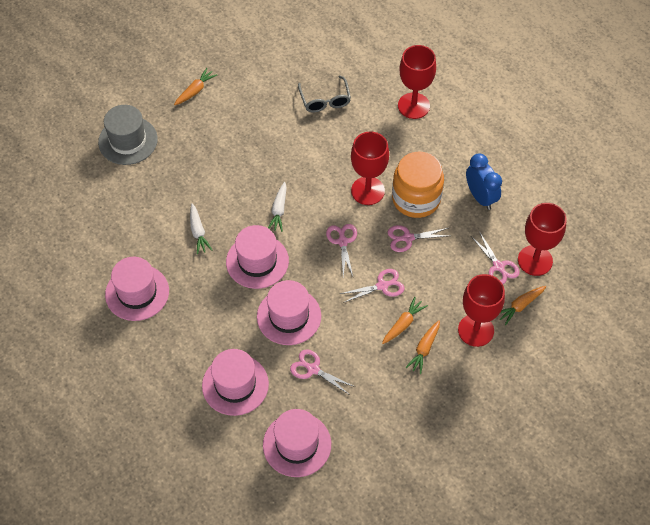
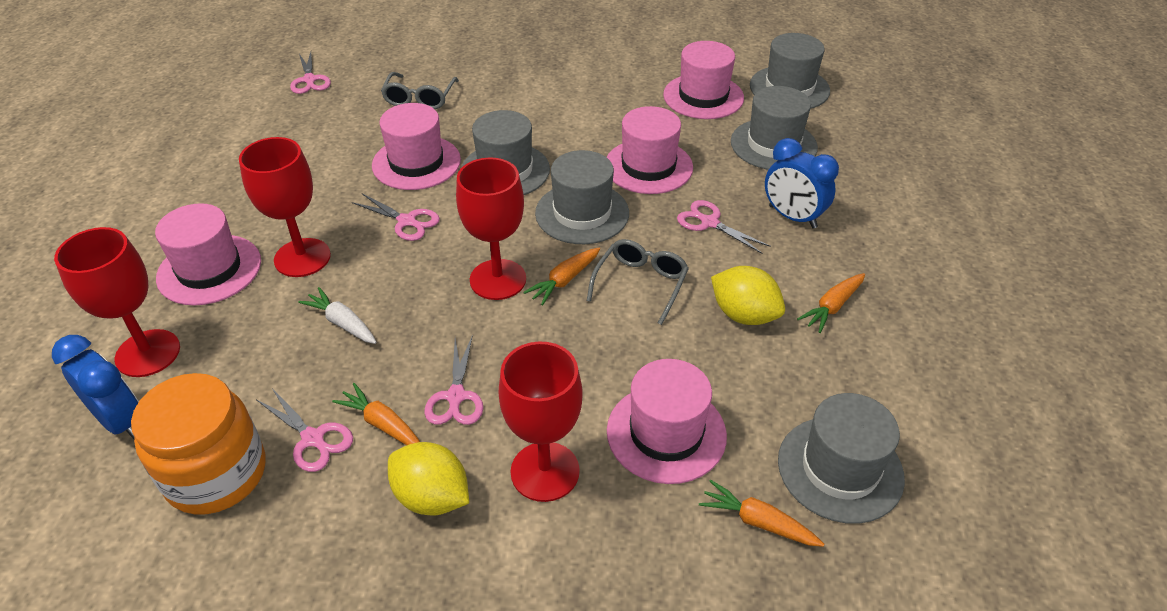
blue clock: [466,153,502,210] = 1 -> [52,335,139,439] [765,138,839,229] = 2
grey glasses: [298,76,351,113] = 1 -> [381,72,459,109] [587,239,689,325] = 2
grey hat: [98,105,158,165] = 1 -> [461,110,550,195] [535,150,629,244] [731,86,818,170] [750,33,830,109] [778,393,905,524] = 5
white carrot: [190,203,212,254] [268,182,287,232] = 2 -> [298,287,377,344] = 1
yellow lemon: none = 0 -> [388,442,469,516] [711,266,785,325] = 2

